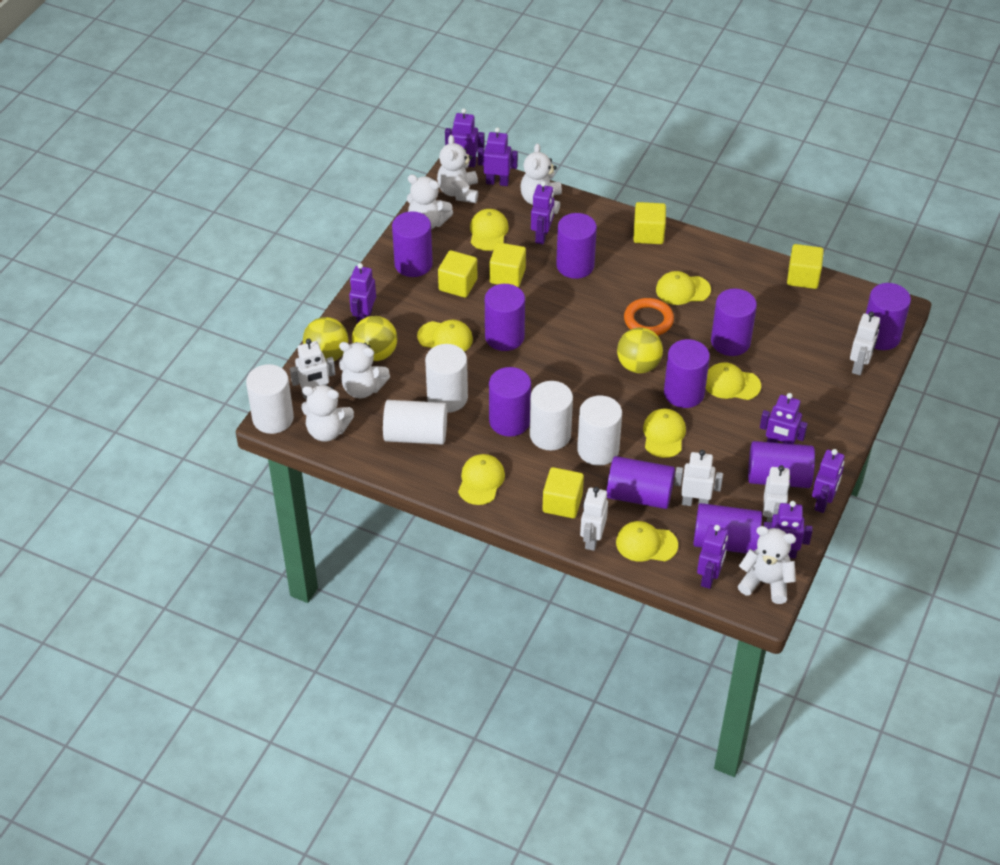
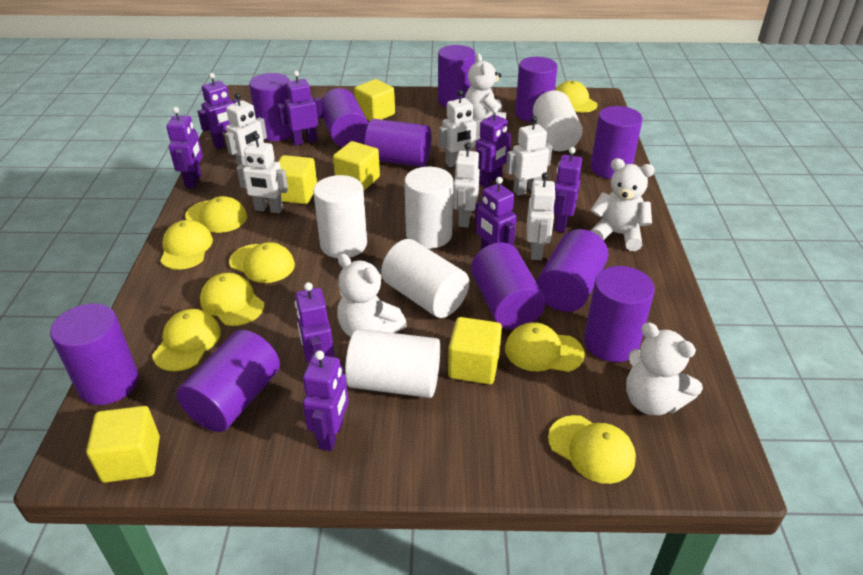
orange ring: [624,298,674,336] = 1 -> none = 0
purple cylinder: [392,211,433,277] [485,284,525,351] [489,367,531,437] [556,213,597,279] [607,456,675,509] [664,339,710,408] [693,503,762,554] [711,288,757,356] [748,441,815,488] [866,283,911,350] = 10 -> [50,304,139,405] [177,330,280,432] [249,73,292,141] [321,88,368,147] [364,119,431,167] [438,45,475,108] [471,242,545,330] [515,57,557,122] [537,229,609,312] [584,266,655,362] [590,106,642,179] = 11
white robot: [290,339,335,399] [580,487,608,551] [674,450,723,506] [763,465,791,522] [850,312,880,375] = 5 -> [225,93,267,165] [237,133,288,213] [439,90,482,167] [453,142,480,228] [506,116,552,196] [527,172,556,260] = 6
white teddy bear: [301,385,354,442] [339,342,390,398] [407,174,453,229] [437,135,478,203] [520,143,562,214] [738,526,796,604] = 6 -> [337,253,407,337] [465,53,506,121] [590,158,655,251] [626,322,703,415] = 4
yellow ball: [303,317,349,361] [352,316,397,361] [617,327,663,373] = 3 -> none = 0
yellow cap: [417,320,473,352] [458,454,505,505] [470,209,509,251] [616,521,678,562] [643,409,686,458] [656,271,711,305] [706,362,761,400] = 7 -> [152,309,221,371] [160,220,213,270] [185,196,247,233] [200,273,264,326] [229,242,295,283] [505,322,585,372] [548,415,636,484] [555,81,597,113] = 8

